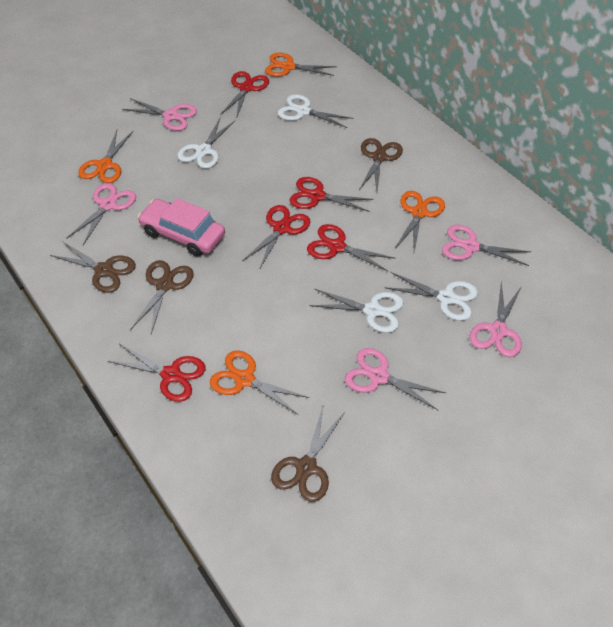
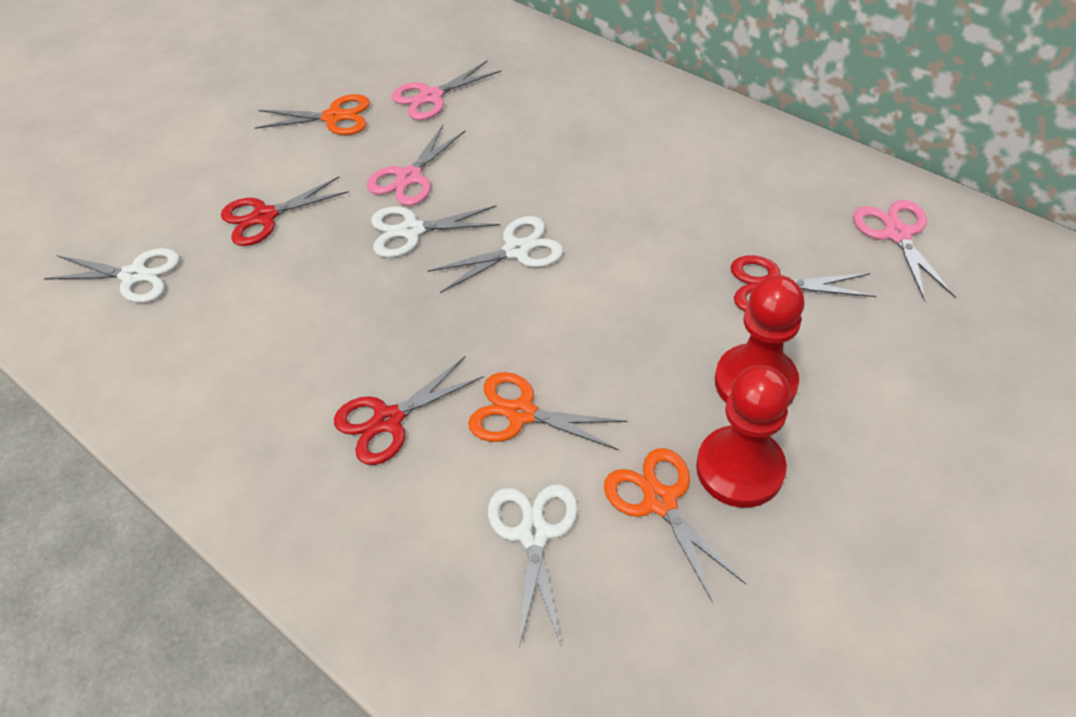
brown scissors: [50,241,136,293] [130,260,194,334] [271,404,345,502] [359,138,403,191] = 4 -> none = 0
orange scissors: [78,130,133,183] [210,350,309,415] [265,53,337,77] [395,191,445,252] = 4 -> [255,94,370,135] [468,372,627,450] [604,448,746,603] = 3
pink car: [138,198,225,256] = 1 -> none = 0
pink scissors: [66,183,136,245] [122,98,197,131] [345,348,446,410] [442,225,531,266] [470,281,522,357] = 5 -> [367,125,465,206] [391,61,501,120] [853,200,956,301] = 3
red pawn: none = 0 -> [696,365,791,508] [715,275,805,406] = 2
red scissors: [108,344,206,402] [220,71,269,119] [243,205,310,270] [290,177,374,212] [307,224,396,272] = 5 -> [221,177,349,246] [334,357,484,465] [731,255,877,311] = 3

